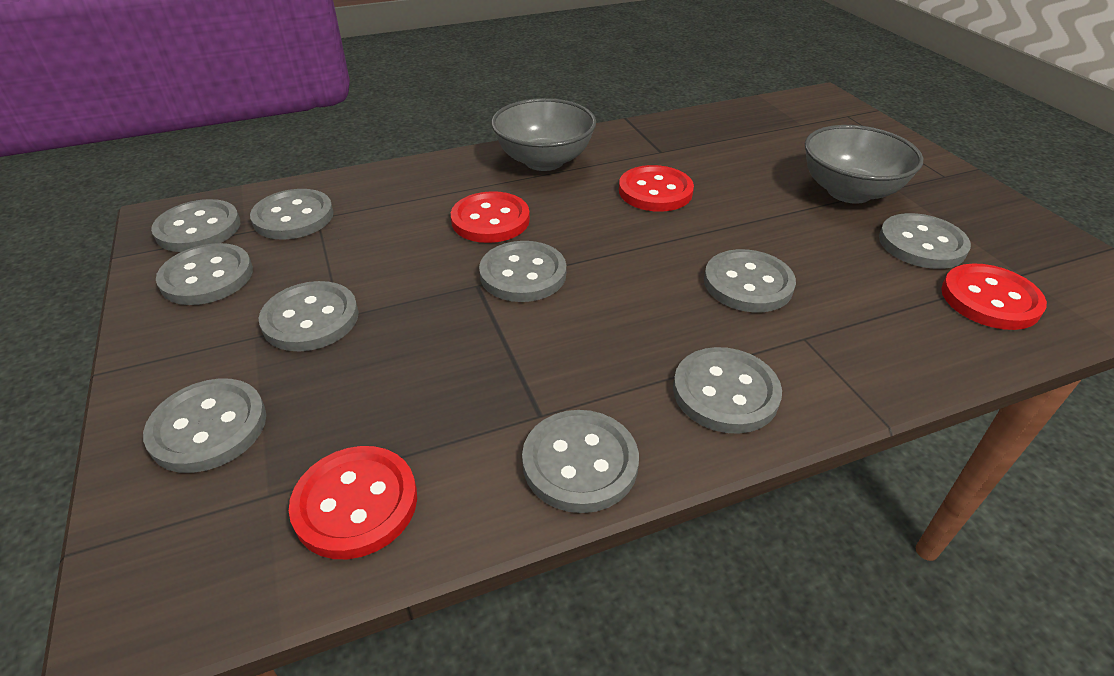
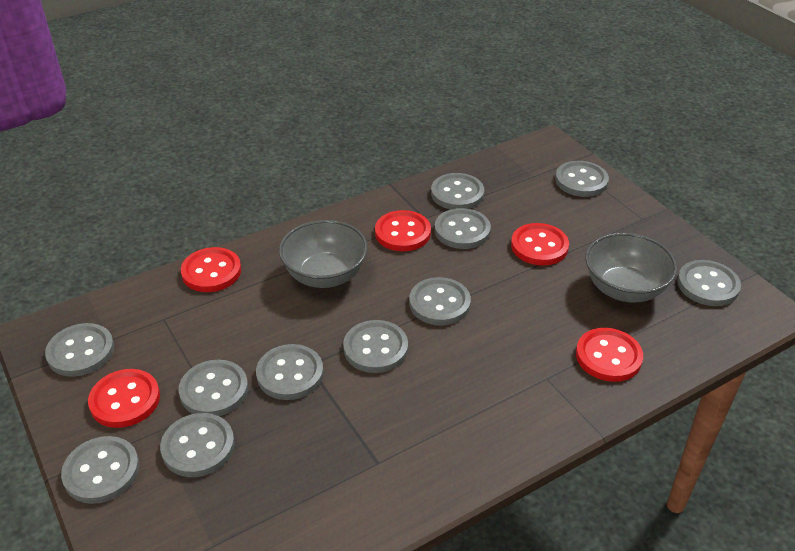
grey button: [143,378,266,473] [151,199,240,252] [156,243,253,305] [250,189,334,240] [259,281,359,351] [479,241,566,302] [522,410,639,513] [673,347,782,434] [704,249,796,312] [879,213,971,269] = 10 -> [45,323,114,377] [61,436,140,504] [160,413,235,477] [178,360,248,416] [256,344,323,400] [343,320,408,373] [409,277,471,326] [431,173,484,209] [435,208,491,249] [555,161,609,197] [677,260,741,306] = 11
red button: [289,446,417,559] [451,191,530,243] [619,165,694,212] [941,263,1047,330] = 4 -> [88,369,160,428] [181,247,241,292] [375,210,431,251] [511,223,569,266] [576,328,643,382] = 5

